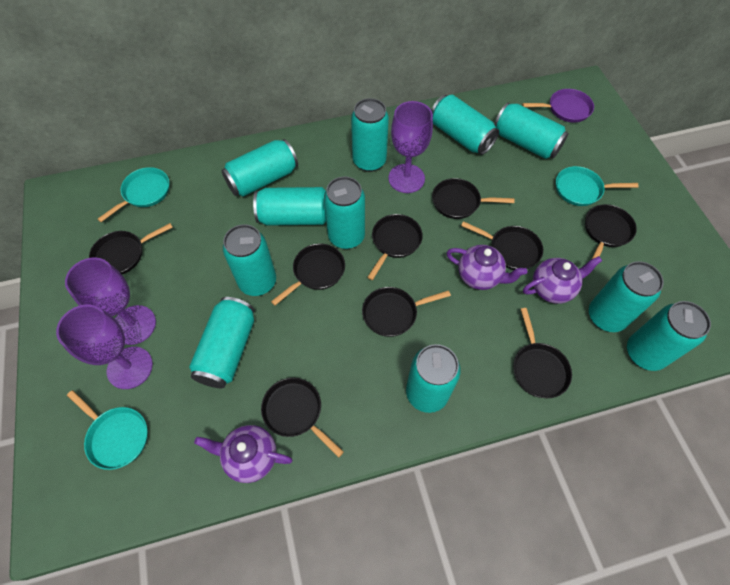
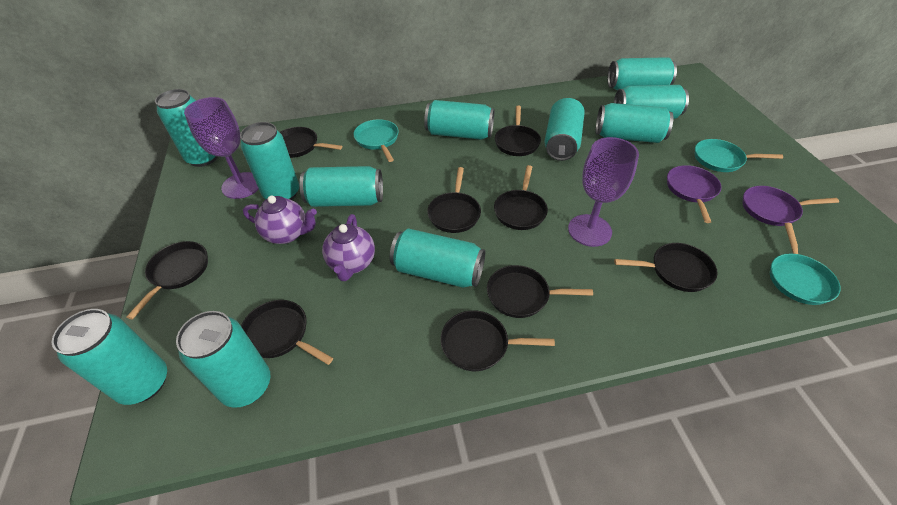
purple goblet: [56,305,153,389] [65,257,156,345] [388,101,433,193] = 3 -> [184,97,259,199] [568,137,639,247] = 2
purple pan: [522,89,594,122] = 1 -> [667,165,721,223] [742,186,839,226] = 2
purple teapot: [194,425,292,483] [447,245,527,290] [523,256,602,304] = 3 -> [243,196,317,244] [322,214,375,281] = 2

